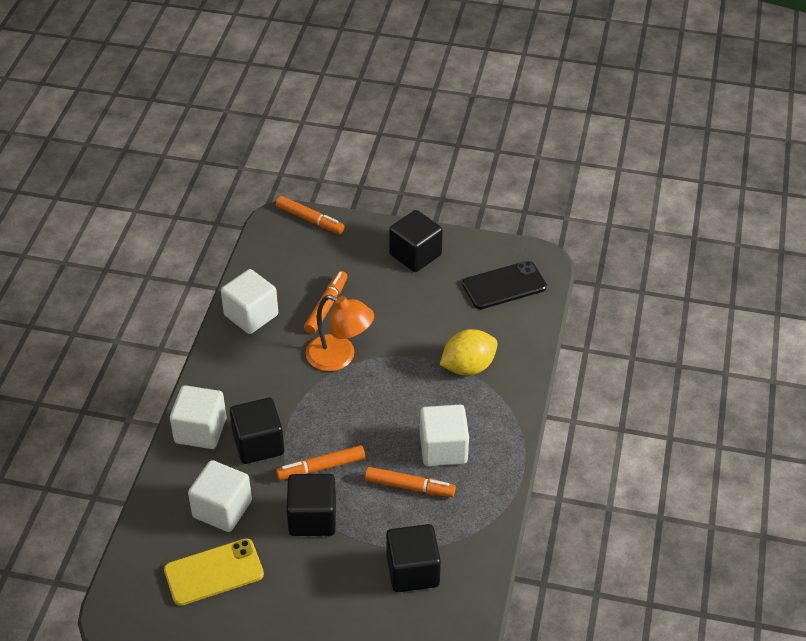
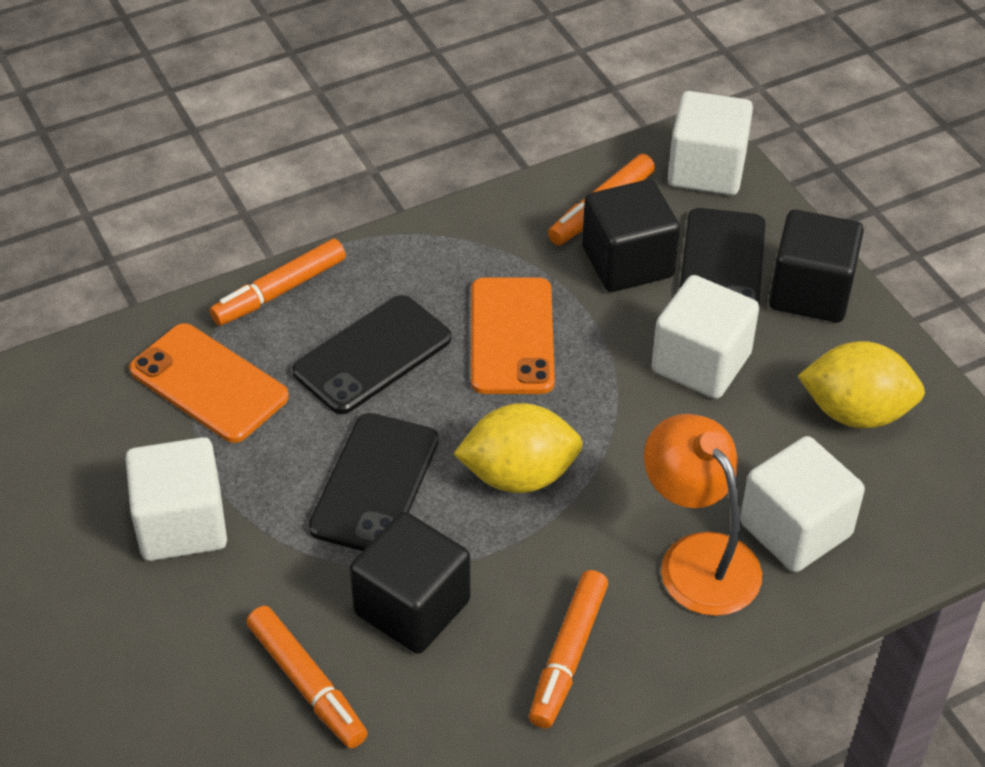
black cube: [230,398,284,464] [286,474,336,536] [386,524,441,592] [389,210,443,272] = 4 -> [350,512,470,654] [582,180,680,292] [769,210,864,322] = 3
black phone: [462,261,547,309] = 1 -> [292,295,451,414] [308,413,439,551] [680,208,766,303] = 3
orange phone: none = 0 -> [129,323,289,443] [471,278,555,394] = 2
yellow lemon: [440,329,498,376] = 1 -> [453,403,583,493] [798,341,925,429] = 2
yellow phone: [164,538,264,606] = 1 -> none = 0

